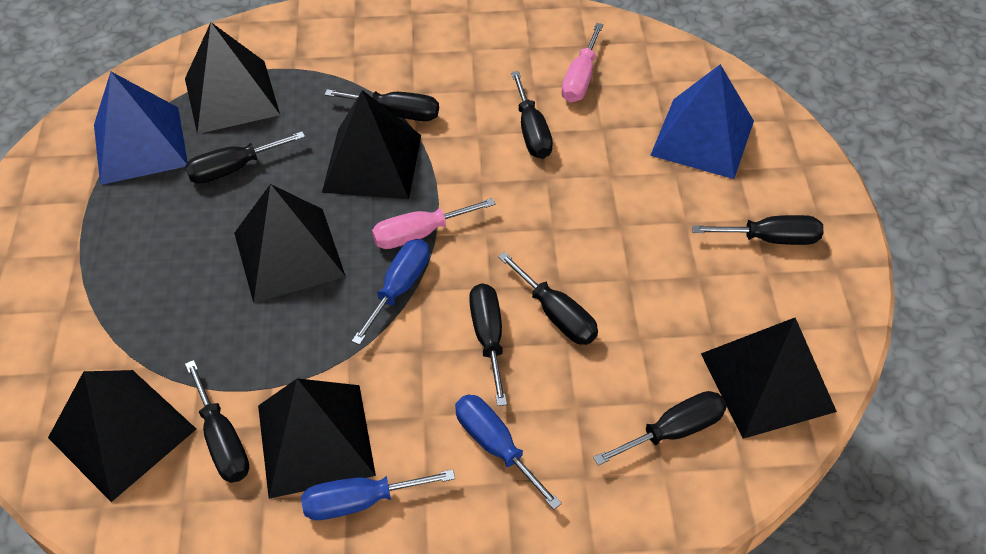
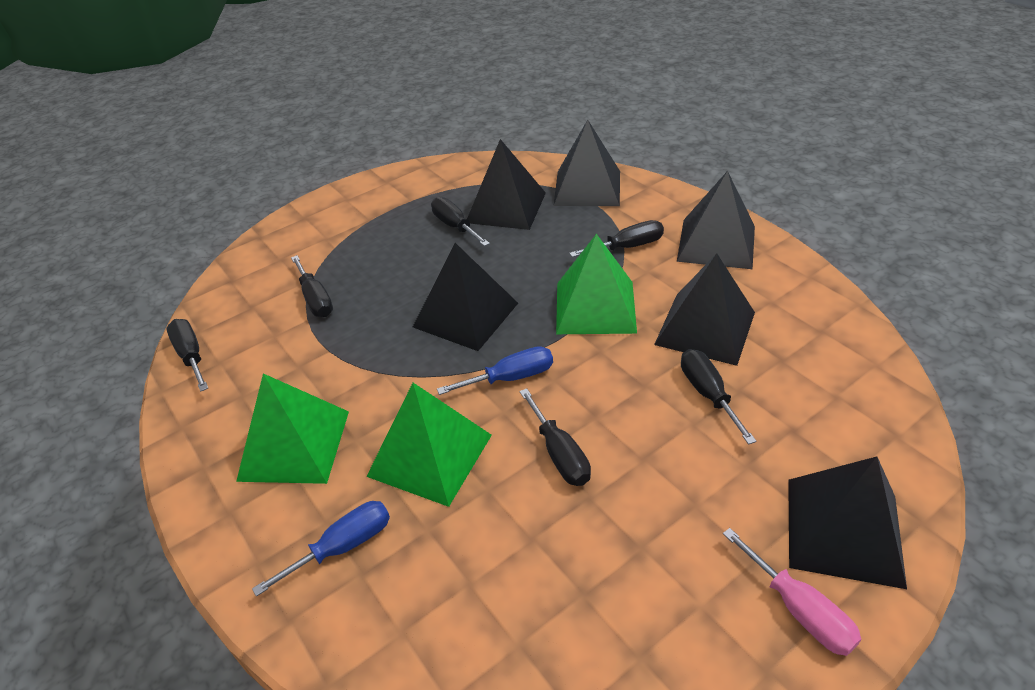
black screwdriver: [185,131,305,184] [185,360,249,483] [324,89,439,121] [469,283,507,406] [498,252,598,345] [511,71,553,159] [593,391,727,466] [692,215,823,245] = 8 -> [167,319,208,391] [291,255,333,317] [431,197,490,246] [519,388,591,486] [569,220,664,257] [681,349,757,445] = 6
blue pyramid: [94,72,188,185] [650,64,754,179] = 2 -> none = 0
blue screwdriver: [301,469,455,520] [352,239,430,345] [455,394,562,510] = 3 -> [252,501,390,597] [437,346,553,395] = 2
green pyramid: none = 0 -> [236,373,349,484] [366,383,492,507] [556,234,637,334] = 3
pink screwdriver: [372,198,496,249] [562,23,603,102] = 2 -> [723,528,861,656] = 1

